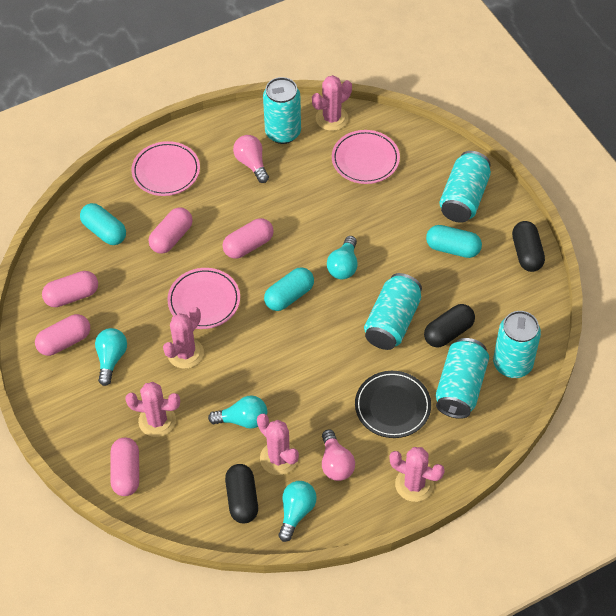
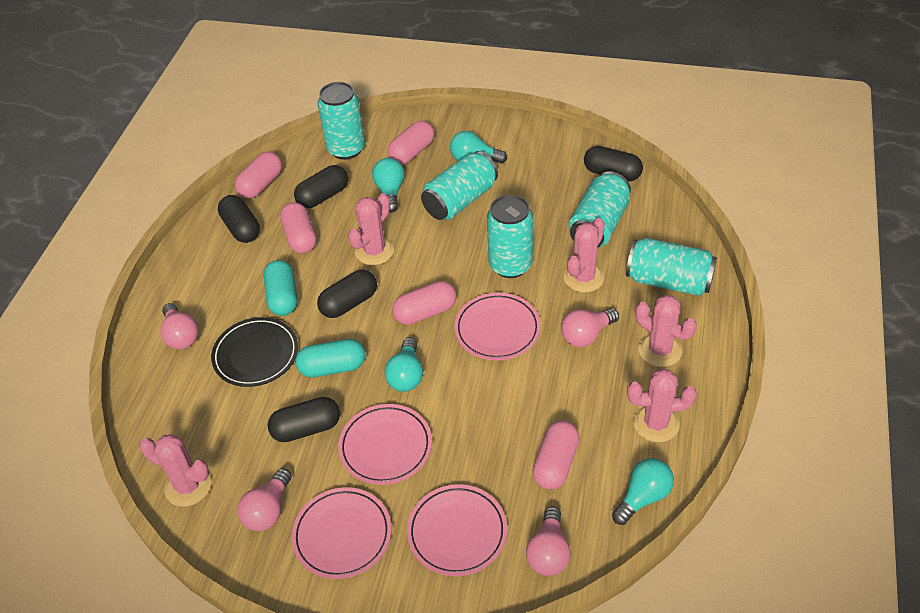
black capsule: [225,464,258,523] [424,304,475,348] [512,221,545,272] = 3 -> [218,195,260,243] [268,397,340,442] [294,165,348,208] [317,270,377,318] [584,146,643,182] = 5
pink light bulb: [233,135,269,183] [322,429,355,481] = 2 -> [161,303,199,349] [238,468,292,531] [526,506,571,576] [561,308,619,347] = 4
pink plate: [132,141,200,196] [167,268,240,329] [332,130,400,184] = 3 -> [291,487,391,579] [338,404,432,485] [407,484,507,576] [454,293,541,360] = 4
turquoise capsule: [80,203,126,245] [264,267,314,311] [426,225,482,258] = 3 -> [264,260,297,316] [296,339,365,378] = 2

